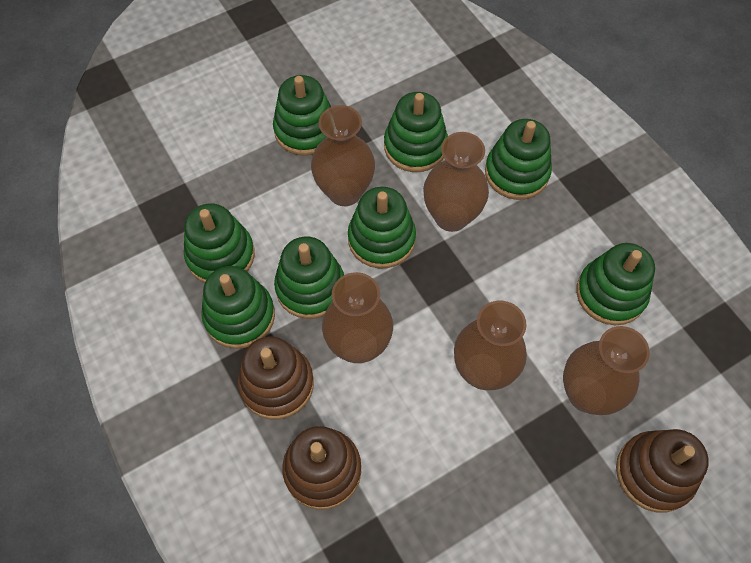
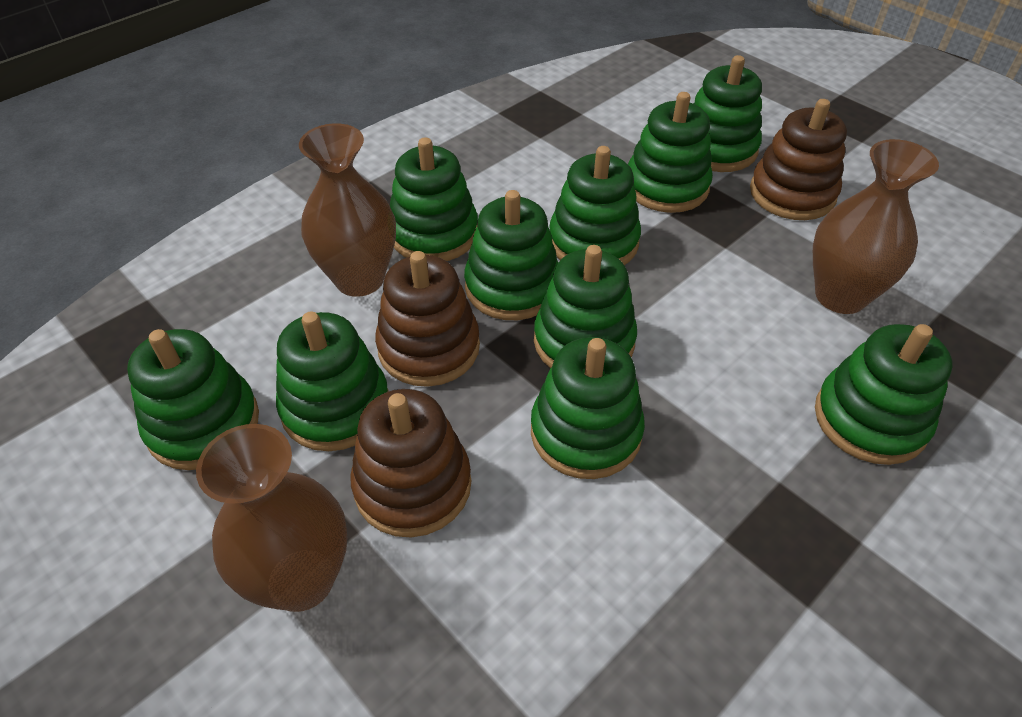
brown vase: [311,105,375,206] [322,272,393,363] [423,132,489,232] [454,301,527,390] [563,326,650,415] = 5 -> [196,424,347,612] [299,123,396,297] [813,139,939,314] = 3
green stacking toy: [184,203,255,283] [201,266,275,349] [273,75,331,156] [274,236,344,319] [348,187,416,269] [384,92,448,172] [485,119,552,200] [576,243,655,325] = 8 -> [127,329,259,470] [276,312,389,451] [390,137,478,261] [464,190,558,320] [531,337,645,479] [534,245,637,368] [549,146,641,265] [628,92,713,213] [693,55,762,172] [815,324,952,465] = 10

